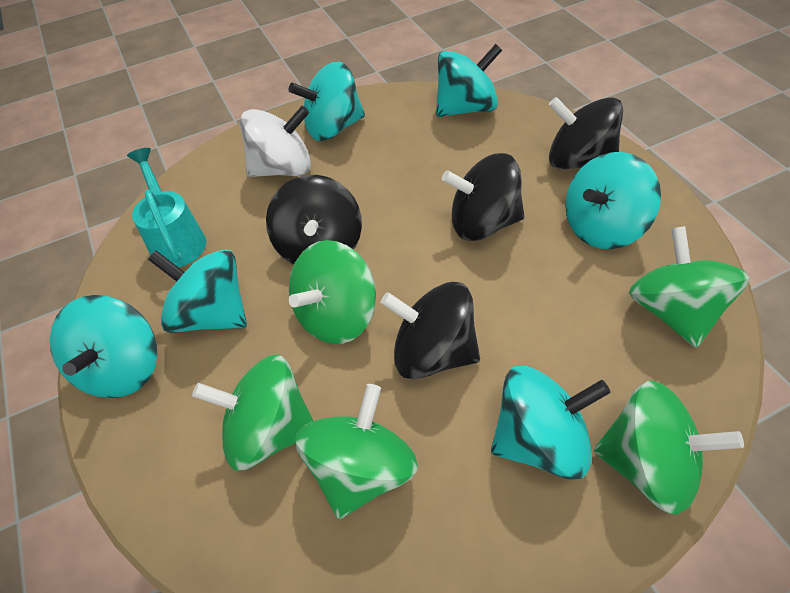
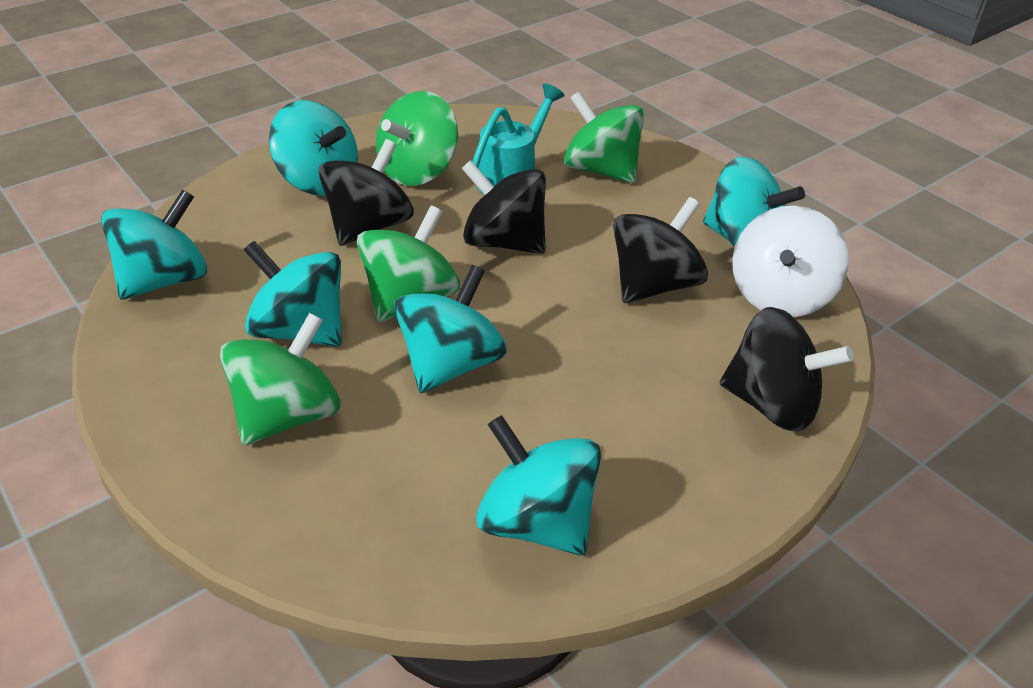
green spinning top: [192,354,314,471] [289,240,376,344] [295,384,418,519] [594,381,744,515] [629,226,750,348] = 5 -> [220,313,341,445] [357,206,460,322] [376,91,458,186] [564,92,644,183] = 4

